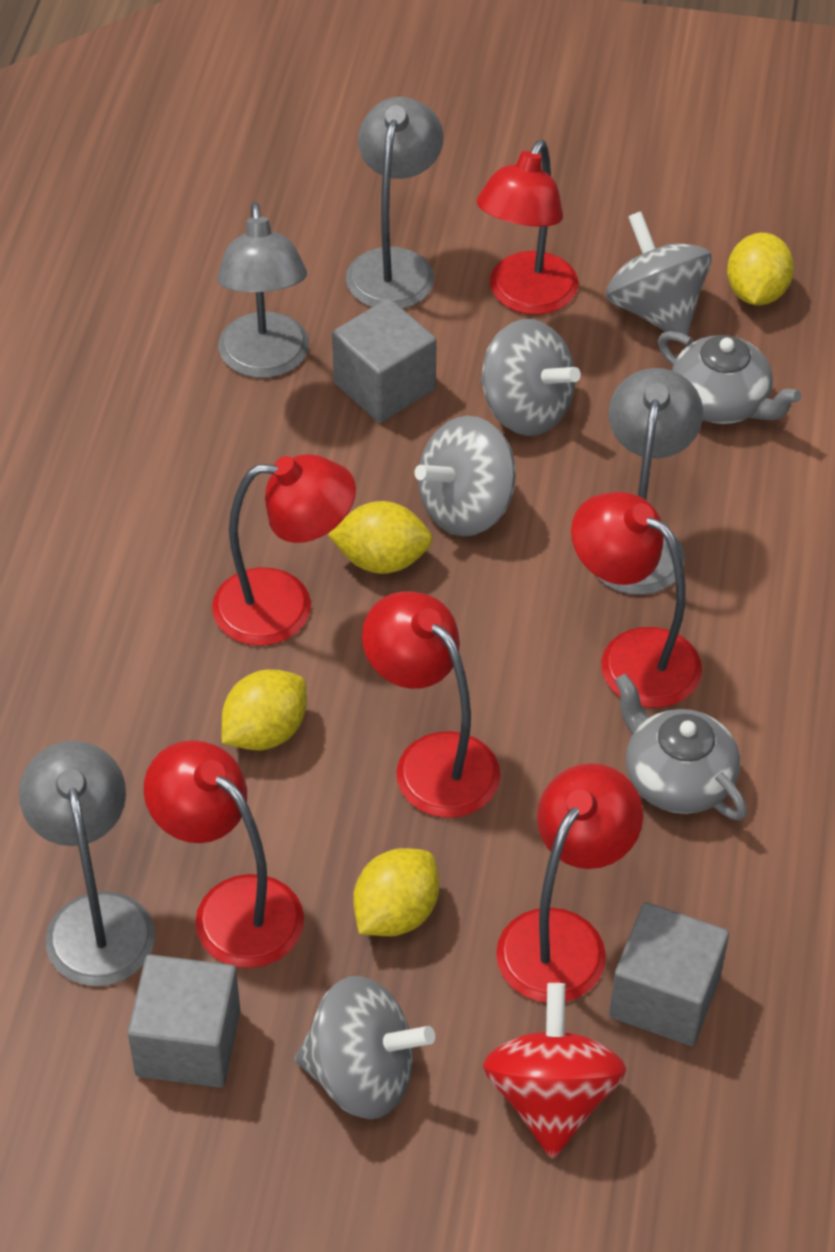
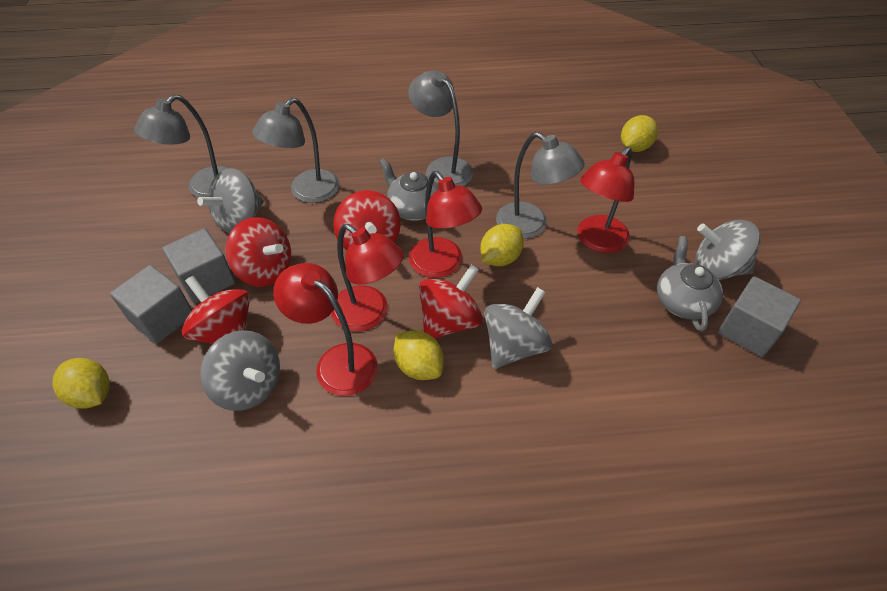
red lamp: [144,740,304,968] [212,454,356,646] [362,591,500,818] [477,140,578,315] [496,763,643,1003] [571,492,702,708] = 6 -> [273,263,378,396] [331,224,404,331] [409,171,482,278] [577,147,634,253] = 4
red spinning top: [483,983,626,1158] = 1 -> [182,275,250,344] [225,217,291,287] [333,190,401,250] [419,264,483,339] = 4

